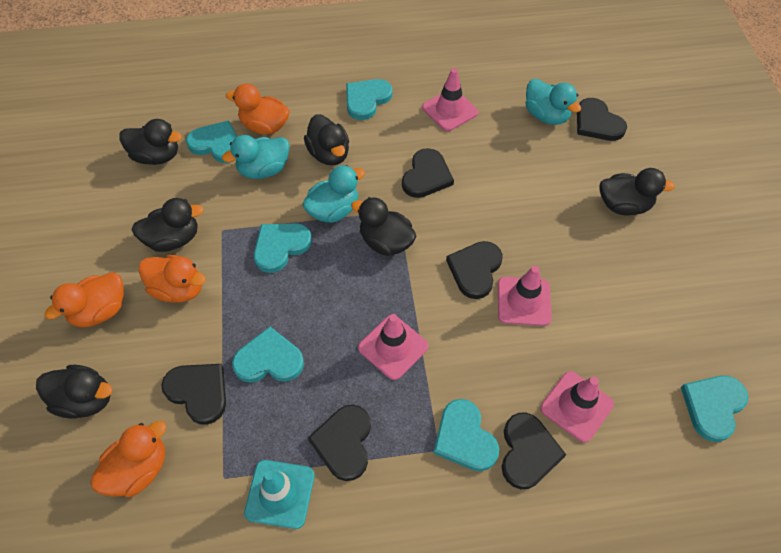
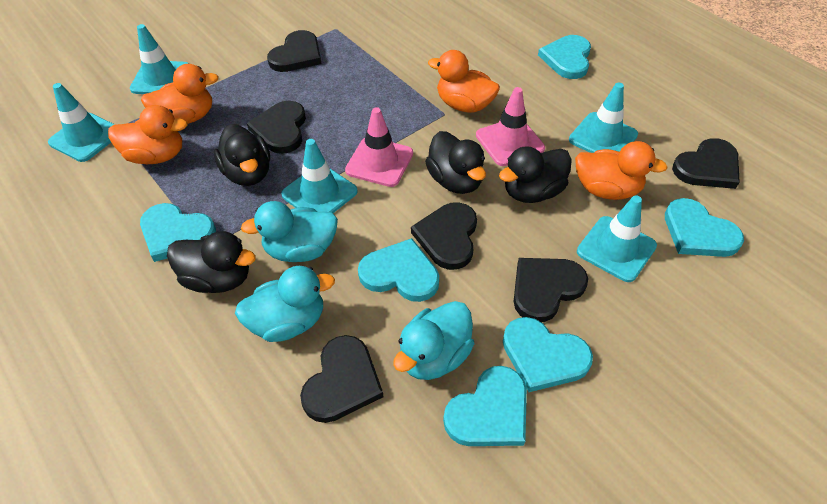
black duck: [36,365,113,419] [119,119,182,165] [131,198,204,252] [304,114,349,166] [351,197,416,256] [600,168,675,215] = 6 -> [167,231,256,293] [214,124,270,186] [425,131,486,194] [499,146,572,203] = 4
pink traffic cone: [358,314,428,380] [422,68,478,131] [498,266,552,326] [540,371,614,443] = 4 -> [345,107,413,187] [476,87,545,166] = 2
turquoise traffic cone: [244,460,315,529] = 1 -> [48,83,115,162] [130,24,189,94] [281,139,358,213] [569,82,638,153] [577,195,657,282] = 5

